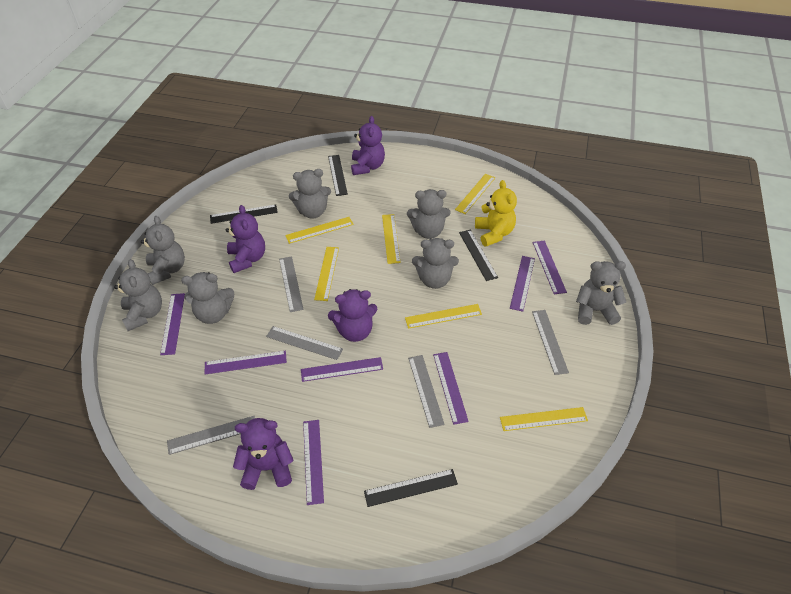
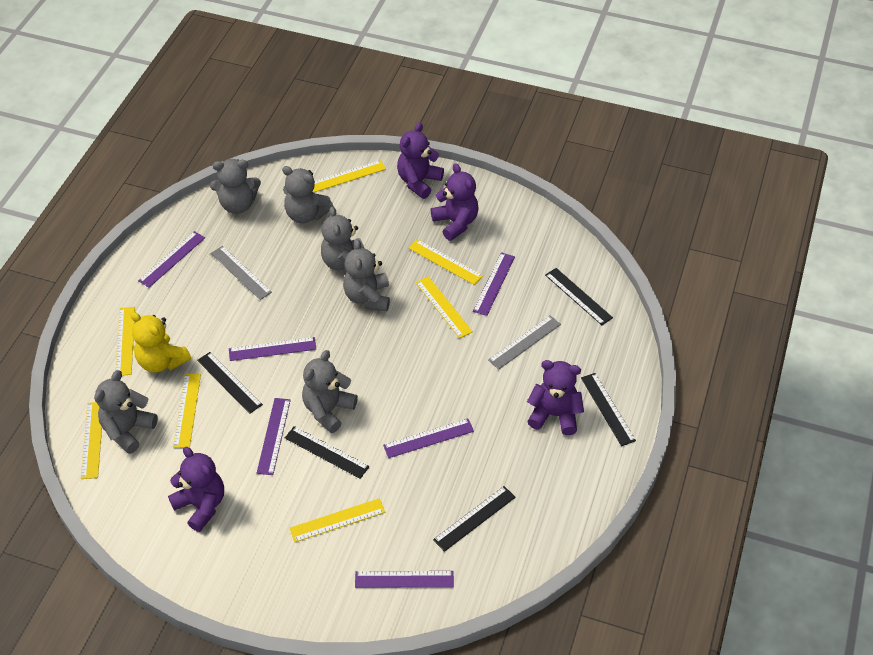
black ruler: [210,204,278,224] [328,155,348,196] [364,469,458,507] [459,230,498,281] = 4 -> [197,352,263,414] [285,426,370,479] [433,486,516,552] [545,268,613,325] [581,373,636,446] = 5
grey ruler: [167,416,255,455] [266,326,343,360] [279,256,304,312] [408,355,445,428] [532,310,569,375] = 5 -> [211,246,272,300] [488,315,561,370] = 2
grey teddy bear: [114,259,162,331] [141,216,185,285] [181,272,234,324] [289,169,331,219] [407,189,450,239] [412,238,459,289] [576,261,626,325] = 7 -> [94,370,158,454] [210,159,261,214] [282,166,333,224] [302,350,358,433] [321,206,364,274] [343,239,390,311] = 6
purple ruler: [160,293,185,355] [205,351,287,374] [301,357,383,382] [303,420,324,505] [433,352,469,425] [510,256,535,312] [533,241,567,294] = 7 -> [138,231,205,288] [229,337,316,361] [257,398,291,475] [355,571,454,588] [383,419,474,458] [473,252,515,316] = 6
yellow ruler: [285,217,354,244] [314,247,339,301] [382,214,401,264] [405,304,482,329] [455,174,495,214] [500,407,588,431] = 6 -> [81,402,102,479] [116,307,135,376] [173,374,201,448] [290,498,385,542] [313,160,386,192] [409,239,483,285] [416,276,473,338] = 7

